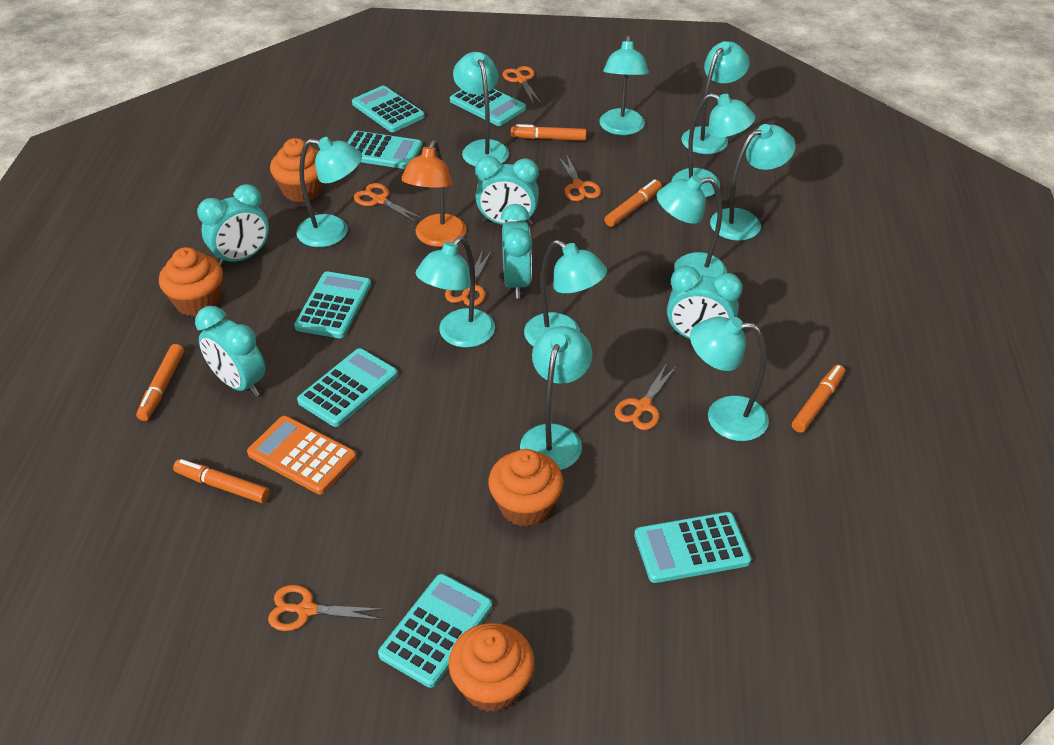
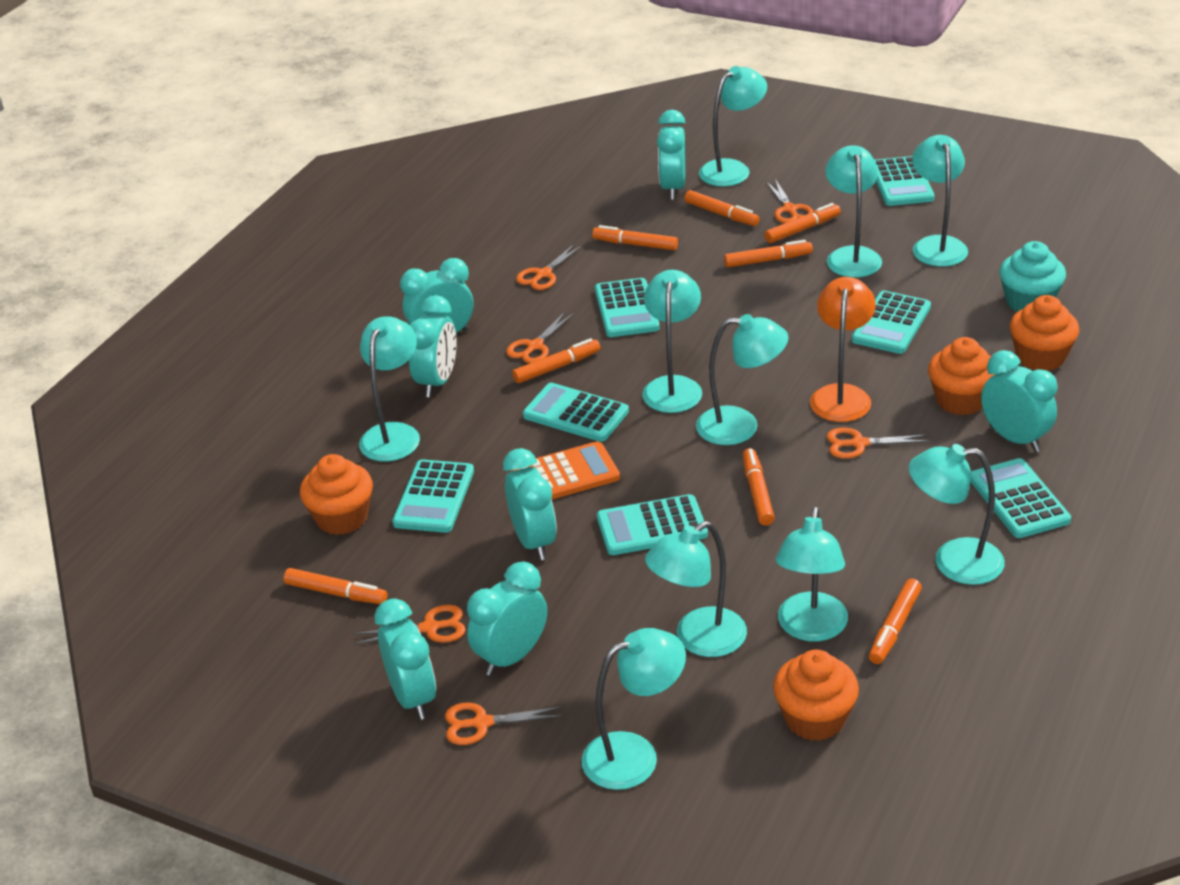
orange marker: [136,344,184,421] [173,459,270,503] [511,124,587,141] [604,179,662,227] [792,365,845,433] = 5 -> [284,568,388,604] [512,338,601,383] [592,225,678,250] [684,190,760,226] [724,240,813,267] [743,448,775,525] [764,203,841,243] [869,578,922,664] = 8
turquoise clock: [195,306,266,397] [197,184,269,267] [475,156,539,225] [501,204,532,298] [667,266,743,339] = 5 -> [375,598,436,720] [400,258,473,333] [409,295,457,397] [467,562,547,676] [503,448,557,560] [657,110,685,200] [981,350,1058,452] = 7
turquoise cupcake: none = 0 -> [999,241,1066,312] = 1
turquoise lamp: [296,137,362,247] [416,236,495,348] [453,52,509,166] [520,326,592,470] [524,240,607,347] [599,35,649,135] [657,175,727,278] [672,93,756,198] [681,41,750,154] [690,317,769,441] [710,124,796,241] = 11 -> [359,316,420,462] [582,628,686,790] [642,270,702,413] [645,521,747,657] [696,314,788,445] [699,66,767,187] [776,507,848,642] [826,145,882,278] [909,444,1005,585] [912,135,968,267] = 10

